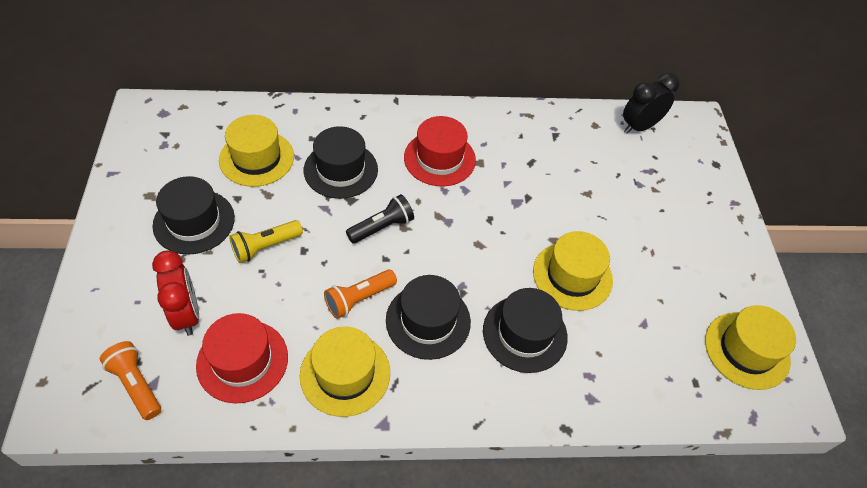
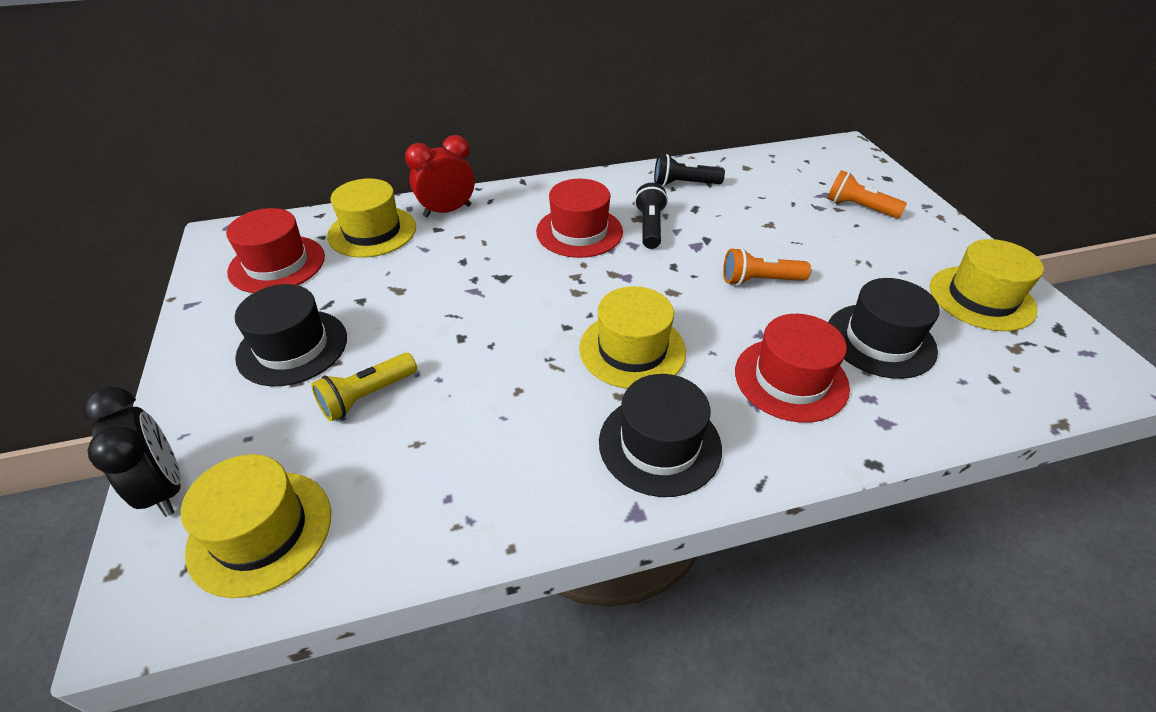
black flashlight: [346,194,414,244] = 1 -> [635,183,668,249] [654,154,725,186] = 2
black hat: [152,176,235,255] [304,126,378,199] [386,275,471,360] [483,288,568,373] = 4 -> [235,284,347,386] [599,374,722,497] [828,278,940,379] = 3
red hat: [196,313,288,404] [404,116,476,186] = 2 -> [226,208,325,293] [536,179,623,258] [735,314,850,423] = 3

